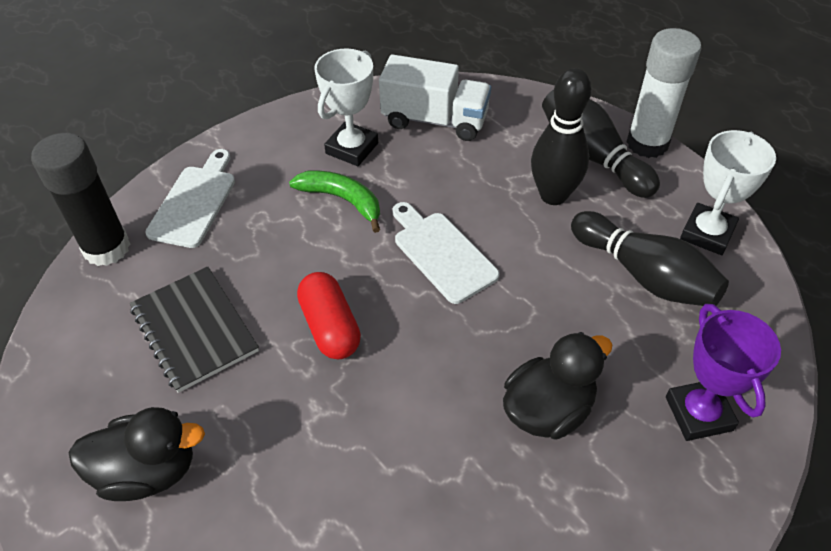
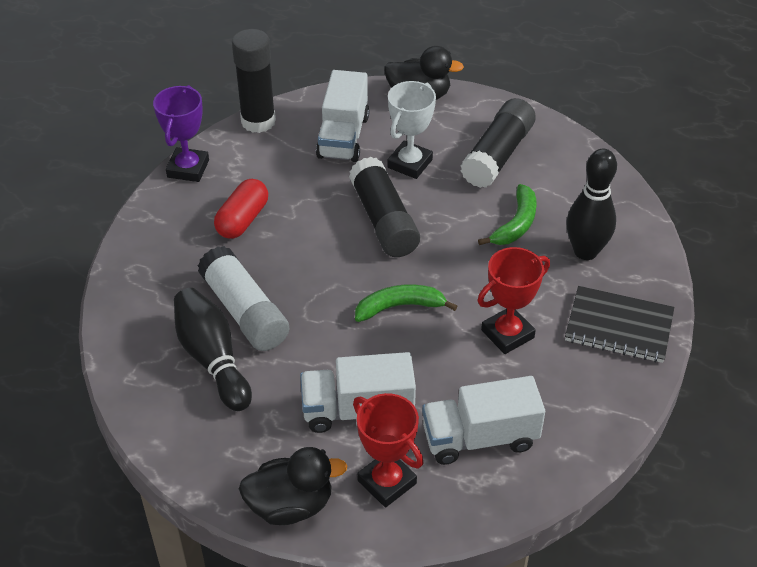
black bowling pin: [531,68,592,205] [542,90,660,198] [571,211,729,306] = 3 -> [174,288,252,411] [566,149,617,260] = 2
black glue stick: [31,133,130,266] = 1 -> [232,29,276,133] [349,157,420,257] [461,98,536,188] = 3
green banana: [289,171,380,233] = 1 -> [355,284,457,322] [478,184,537,245] = 2
red trophy: none = 0 -> [353,393,423,507] [478,247,550,354] = 2
white cutting board: [145,149,235,248] [393,202,499,304] = 2 -> none = 0
white trophy: [314,49,378,166] [680,130,776,255] = 2 -> [387,81,436,179] = 1
white truck: [379,54,491,141] = 1 -> [300,352,416,433] [316,70,369,162] [422,376,545,465] = 3

